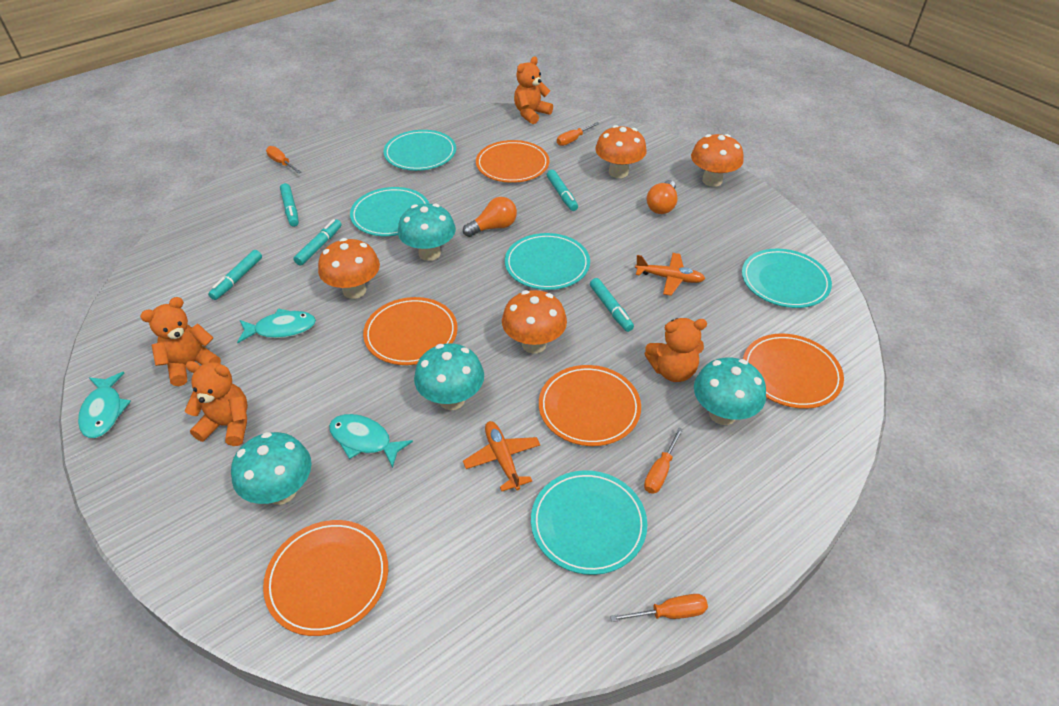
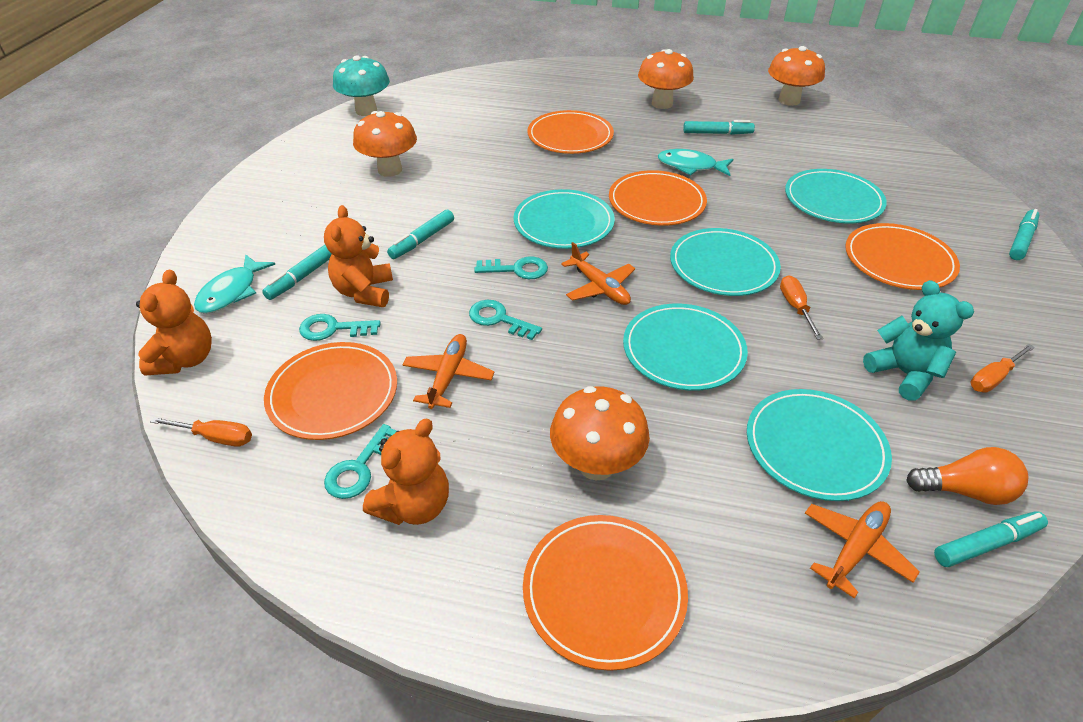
orange light bulb: [463,197,517,237] [647,180,678,214] = 2 -> [906,447,1028,505] = 1
orange plane: [463,421,540,491] [635,253,705,296] = 2 -> [402,334,495,409] [561,242,635,305] [805,501,920,599] = 3
orange screwdriver: [266,146,301,174] [557,122,600,146] [610,594,708,622] [644,428,684,494] = 4 -> [150,417,252,447] [780,276,823,340] [970,344,1035,393] = 3
orange teddy bear: [140,297,221,386] [185,361,248,446] [514,57,553,124] [644,318,707,382] = 4 -> [136,270,212,376] [324,205,393,307] [363,419,449,525] = 3
turquoise fish: [78,372,131,438] [237,308,316,343] [329,414,413,468] = 3 -> [194,254,275,314] [658,149,733,176] = 2
turquoise key: none = 0 -> [299,314,381,341] [324,424,397,499] [469,300,542,340] [474,256,548,279] = 4
turquoise mushroom: [231,432,311,505] [398,204,456,261] [414,343,484,410] [694,357,766,425] = 4 -> [333,55,390,116] = 1
turquoise teddy bear: none = 0 -> [863,280,974,401] = 1

